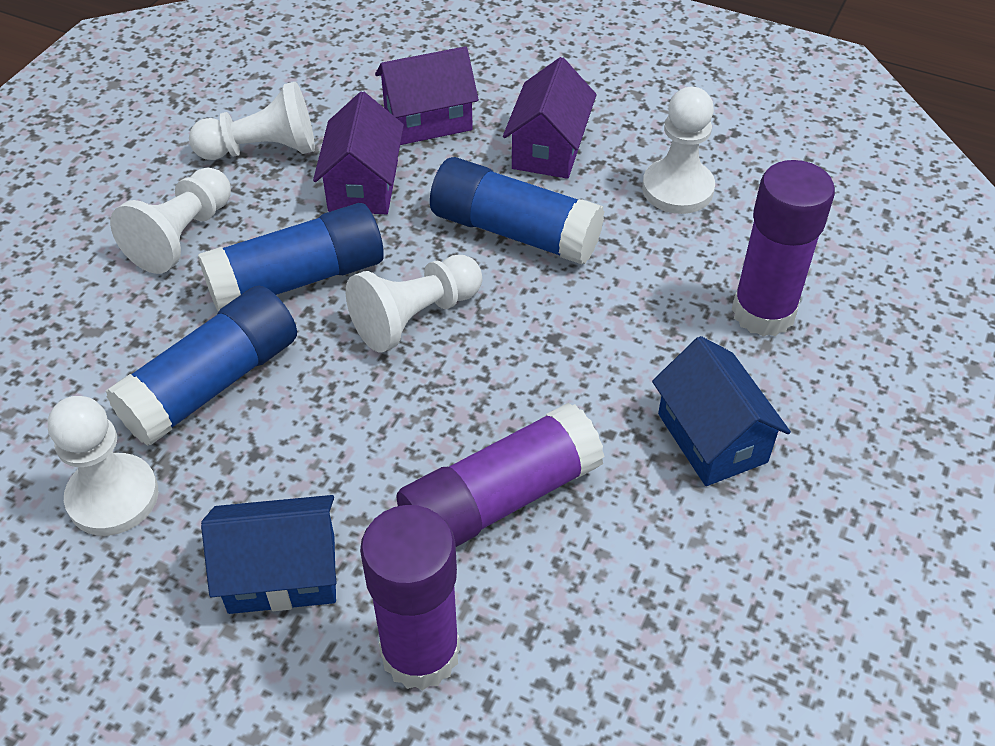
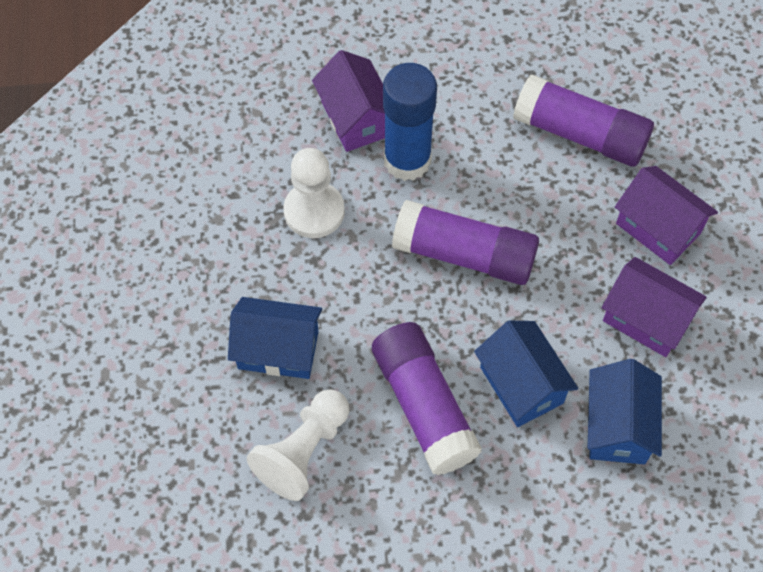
blue glue stick: [106,286,297,446] [198,203,384,312] [430,157,605,264] = 3 -> [383,63,437,181] = 1
blue house: [201,495,337,614] [652,336,791,486] = 2 -> [228,297,322,379] [474,321,578,427] [588,359,662,464] = 3
white pawn: [48,396,158,536] [110,168,231,274] [189,82,315,160] [346,255,482,353] [642,87,715,214] = 5 -> [247,389,349,501] [283,148,345,238] = 2

